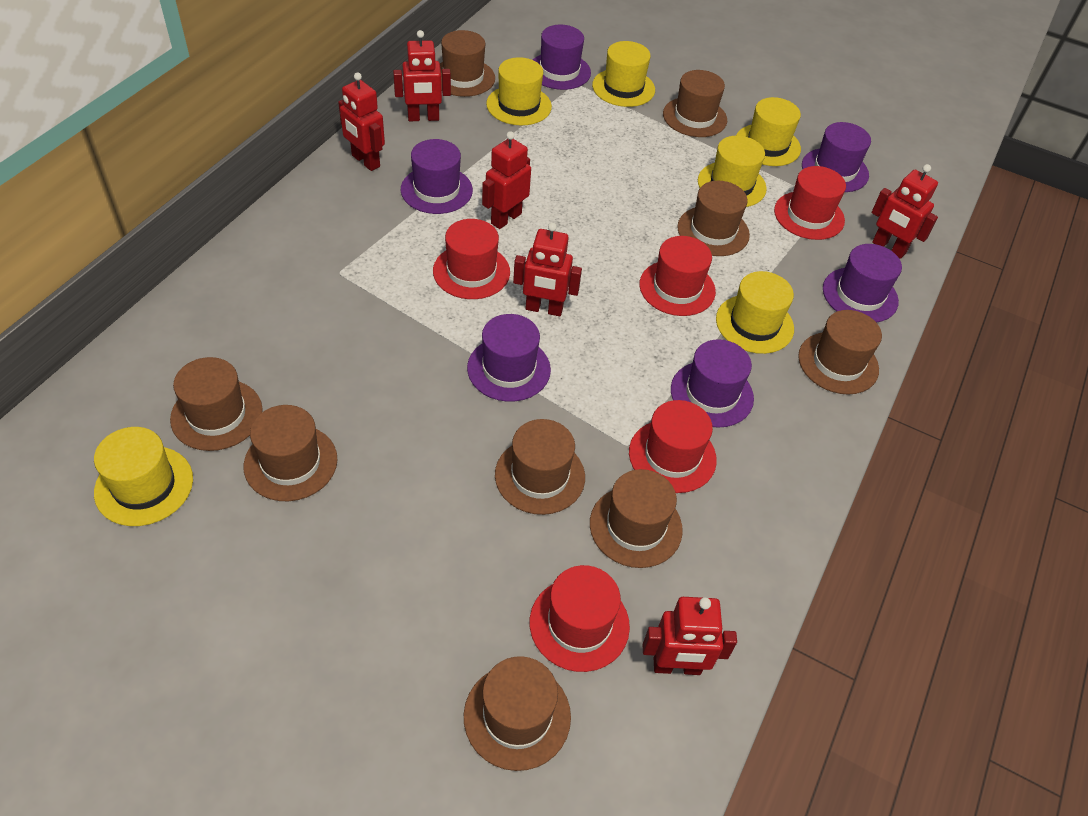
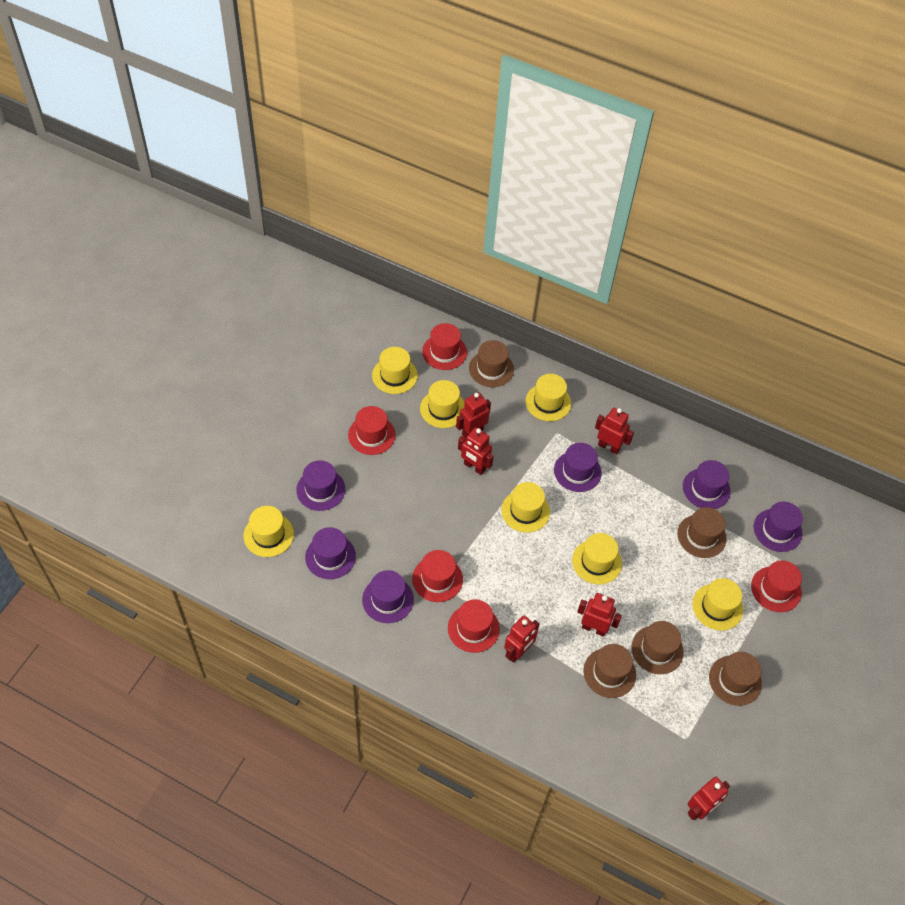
brown hat: [170,357,263,451] [243,405,337,501] [440,30,495,97] [464,656,571,771] [495,419,585,515] [590,469,683,568] [663,70,727,137] [677,181,750,256] [798,310,882,394] = 9 -> [469,340,514,387] [583,644,636,698] [631,621,684,674] [677,507,727,558] [709,652,762,706] = 5
yellow hat: [94,427,193,526] [486,57,552,125] [592,41,655,107] [698,136,767,207] [716,271,794,354] [736,97,801,166] = 6 -> [244,506,294,557] [372,347,418,394] [420,380,465,428] [501,482,550,533] [525,374,571,421] [572,533,622,585] [692,578,743,631] = 7

